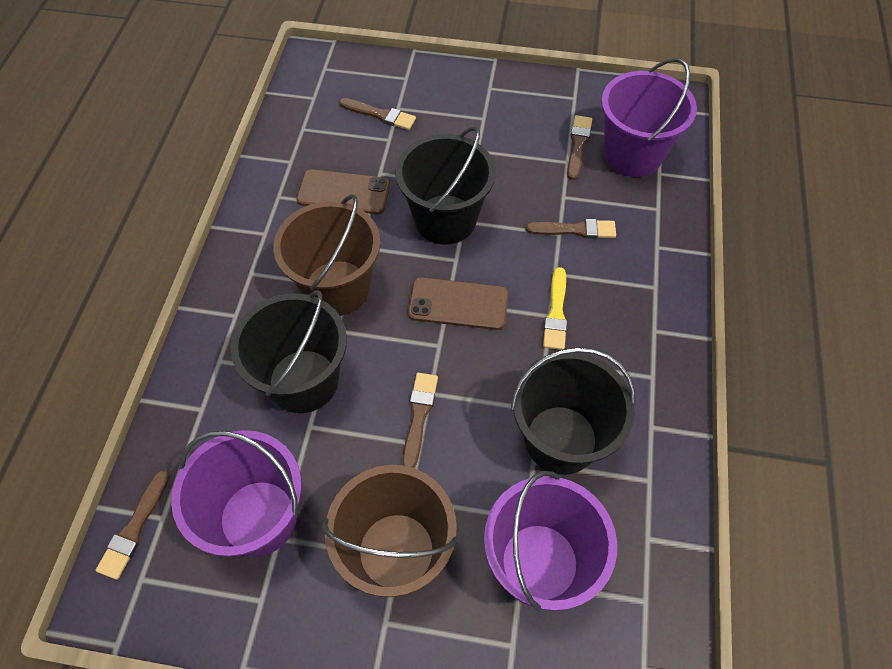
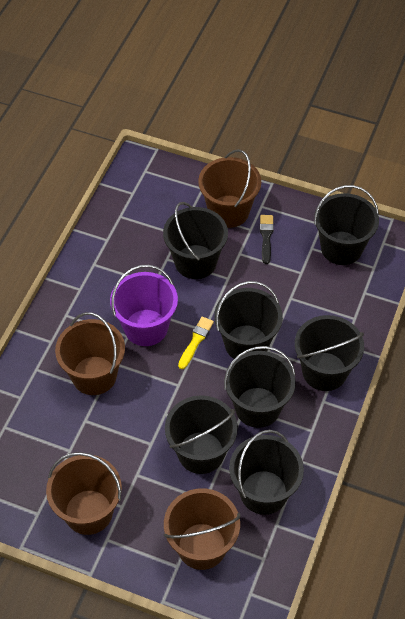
black brush: none = 0 -> [260,215,274,264] = 1
black bucket: [230,290,347,413] [395,127,496,245] [511,347,636,475] = 3 -> [163,202,228,279] [165,395,238,474] [214,281,283,359] [224,346,296,428] [229,430,304,515] [295,315,364,391] [314,185,379,265] = 7
brown brush: [96,470,170,580] [339,98,416,130] [402,373,438,468] [526,219,616,239] [567,115,592,180] = 5 -> none = 0
brown bucket: [273,194,380,316] [322,465,458,597] = 2 -> [46,452,122,535] [55,312,125,395] [164,489,241,570] [198,149,261,228] = 4
brown phone: [296,169,390,214] [408,277,509,330] = 2 -> none = 0
purple bucket: [171,430,302,557] [484,471,617,612] [601,58,697,177] = 3 -> [110,265,178,346] = 1

